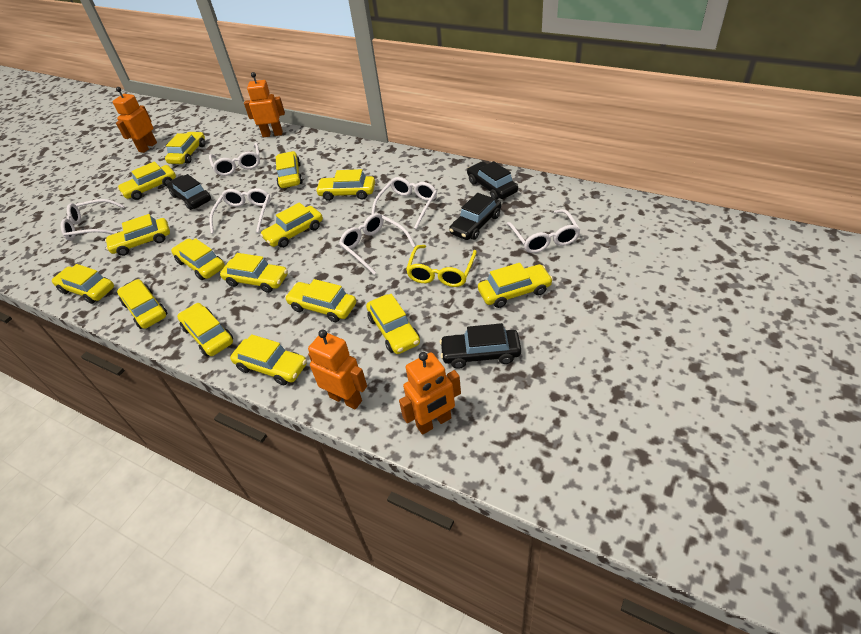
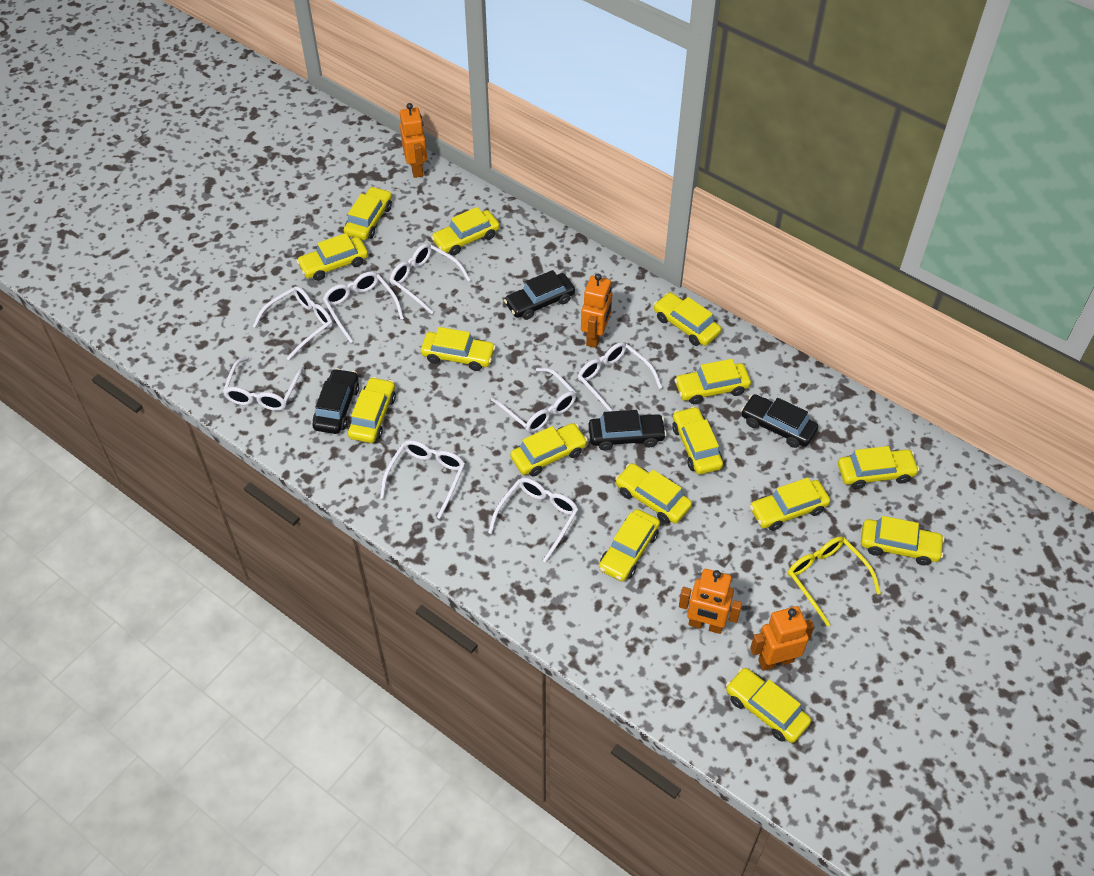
white glasses: [61,199,124,241] [209,143,260,176] [209,188,271,234] [339,213,416,275] [372,177,437,229] [507,209,580,253] = 6 -> [223,356,304,411] [253,286,333,360] [323,272,404,343] [380,440,465,519] [390,243,471,314] [488,478,579,563] [491,368,576,433] [577,342,662,412] = 8

